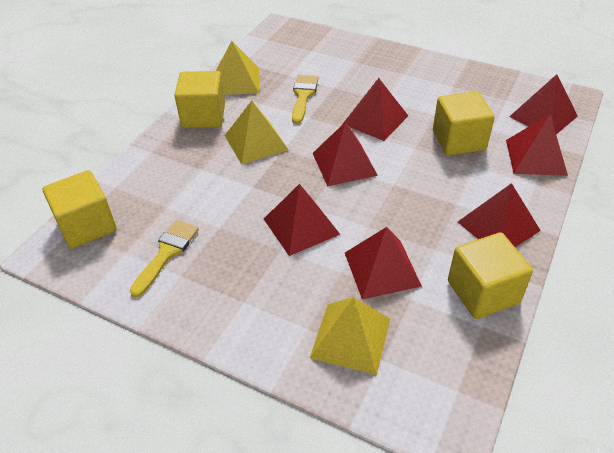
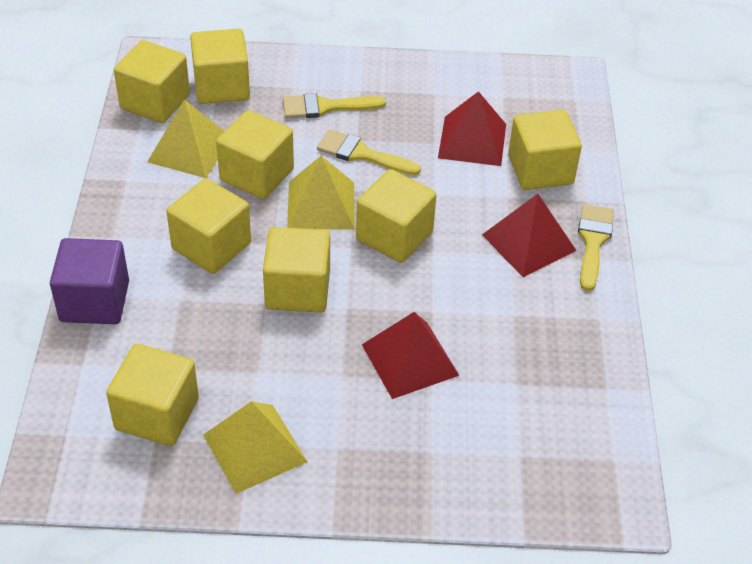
purple cube: none = 0 -> [50,238,129,324] = 1
red pyramid: [264,184,340,256] [313,122,378,187] [343,78,408,141] [345,227,422,299] [458,183,541,247] [506,115,568,176] [509,74,578,134] = 7 -> [362,312,460,399] [438,91,506,166] [482,194,577,277] = 3
yellow brush: [130,220,199,298] [292,75,318,124] = 2 -> [283,93,386,118] [317,129,421,175] [578,204,614,291] = 3
yellow cube: [43,170,117,249] [174,71,225,128] [433,91,495,156] [448,232,533,319] = 4 -> [106,344,199,446] [114,40,190,123] [166,178,251,274] [190,29,250,104] [216,110,294,199] [263,227,330,313] [356,169,437,263] [508,110,582,190] = 8

